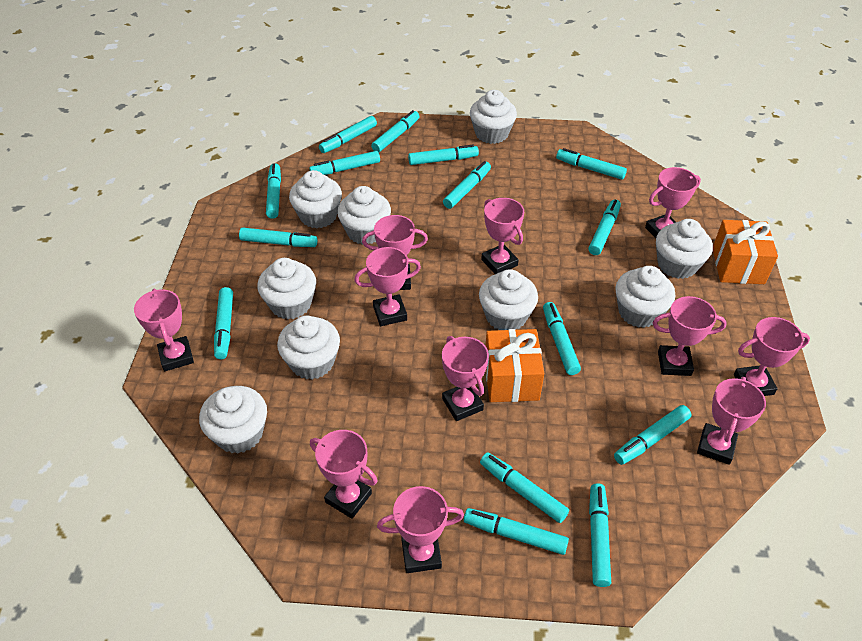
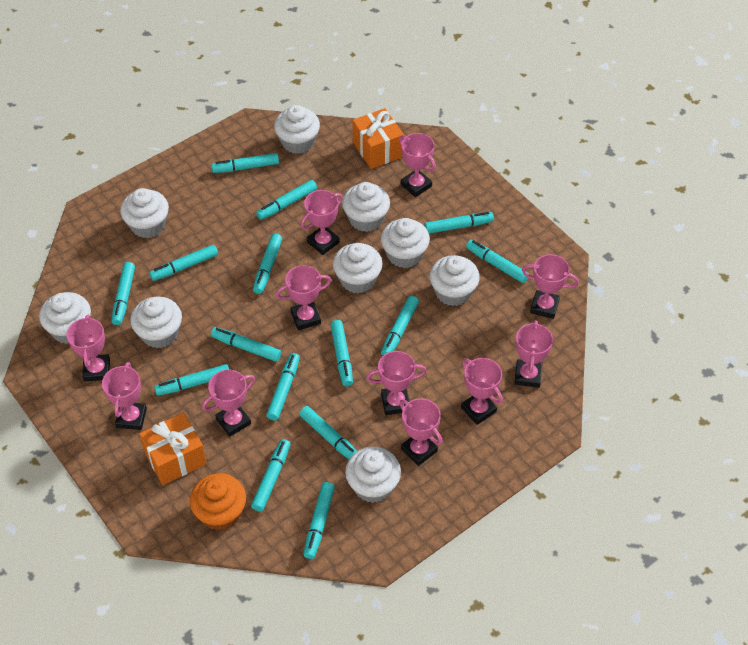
orange cupcake: none = 0 -> [190,473,246,530] = 1

